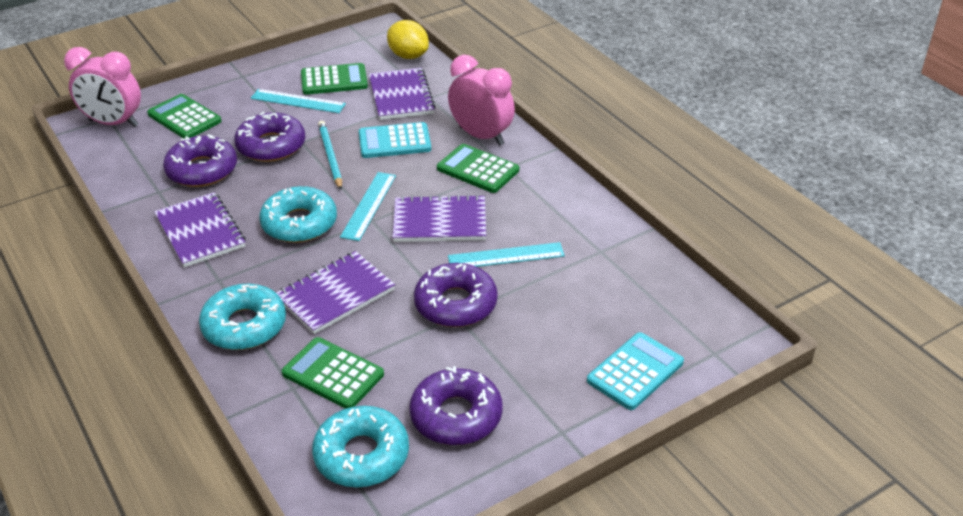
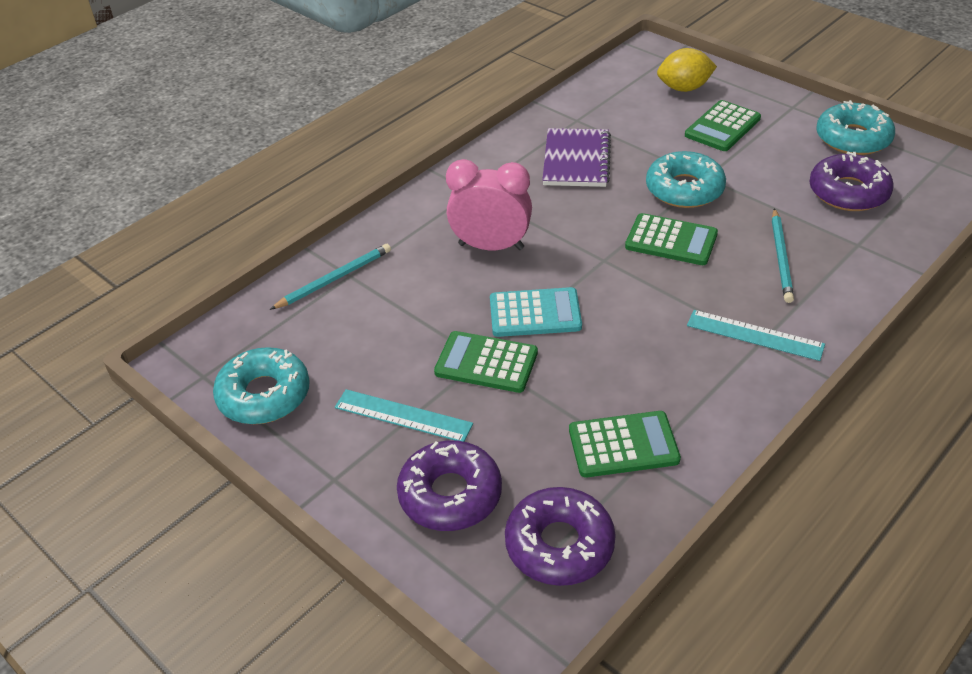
pink clock: [64,47,141,127] [448,55,515,146] = 2 -> [446,159,532,250] = 1
purple donut: [163,134,237,187] [234,112,305,162] [410,366,503,445] [414,263,498,327] = 4 -> [397,440,502,531] [505,487,616,586] [809,151,894,211] = 3
purple notebook: [154,192,246,267] [276,251,395,334] [369,68,436,120] [392,194,486,242] = 4 -> [542,128,611,187] = 1
turquoise calculator: [359,122,431,158] [587,332,684,410] = 2 -> [490,287,582,337] = 1
turquoise pencil: [318,121,342,190] = 1 -> [270,244,391,310] [772,208,794,303] = 2
turquoise ruler: [251,89,346,113] [340,172,396,241] [448,242,565,267] = 3 -> [335,389,473,442] [687,310,825,361] = 2

